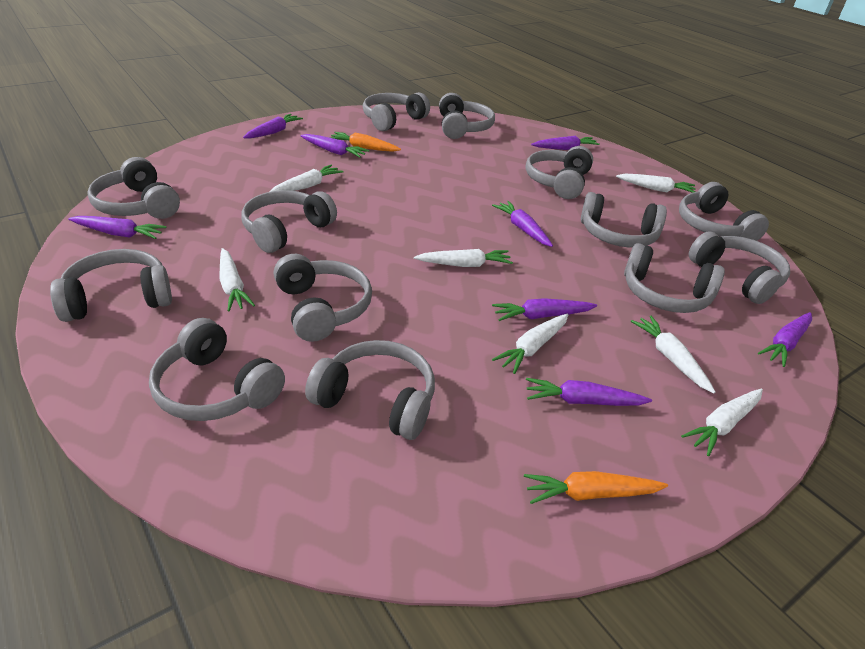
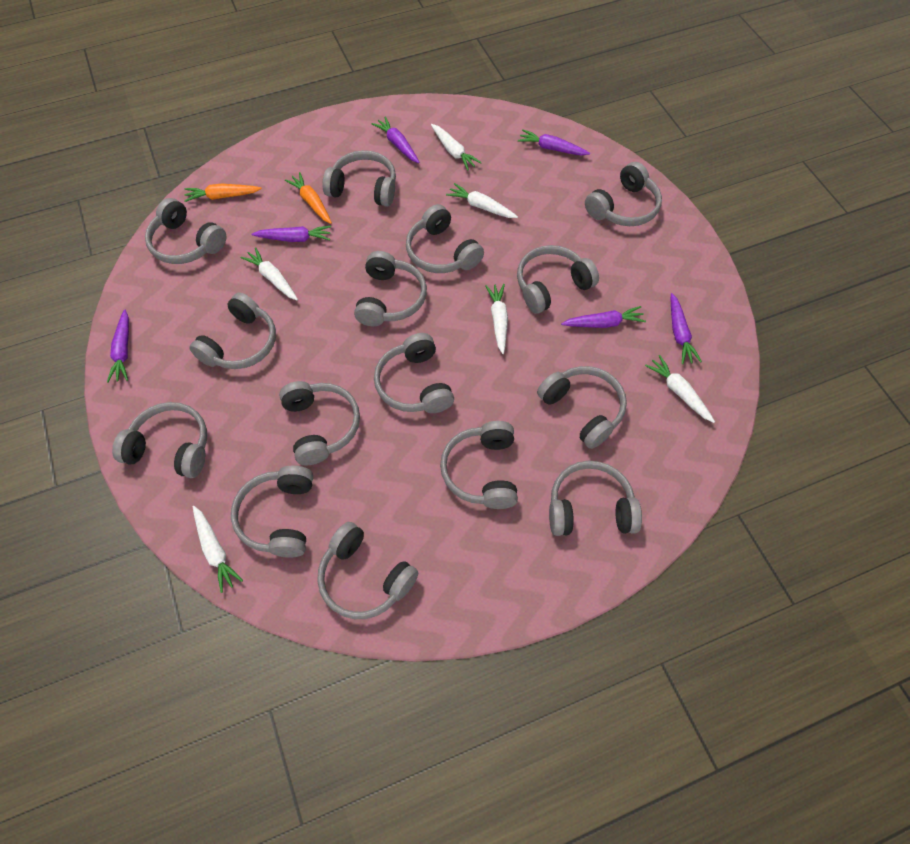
grey headphones: [50,249,172,322] [87,157,180,219] [149,318,285,421] [241,190,337,253] [274,254,372,342] [305,340,435,440] [363,92,430,131] [439,93,495,139] [526,146,593,199] [581,192,667,248] [624,243,725,313] [679,182,769,241] [689,231,790,304] = 13 -> [112,402,207,478] [145,198,226,264] [189,292,276,369] [231,466,313,558] [279,381,360,465] [317,522,418,619] [322,150,396,207] [354,251,427,326] [374,333,454,413] [406,204,484,273] [440,421,518,509] [517,245,599,314] [537,366,627,449] [549,461,642,536] [585,162,662,226] = 15
purple carrot: [68,216,166,239] [243,114,303,138] [300,134,369,158] [492,201,553,247] [492,298,597,321] [526,378,652,406] [531,136,600,150] [758,312,812,367] = 8 -> [107,310,129,383] [251,226,331,242] [372,117,419,163] [518,130,590,155] [561,306,646,328] [671,293,702,364] = 6
white carrot: [219,248,255,312] [269,165,343,192] [414,249,513,267] [492,314,568,374] [616,174,696,193] [631,316,715,393] [681,389,763,456] = 7 -> [193,506,243,593] [241,247,298,300] [431,124,482,170] [446,183,518,218] [485,284,508,354] [645,355,715,423] = 6

